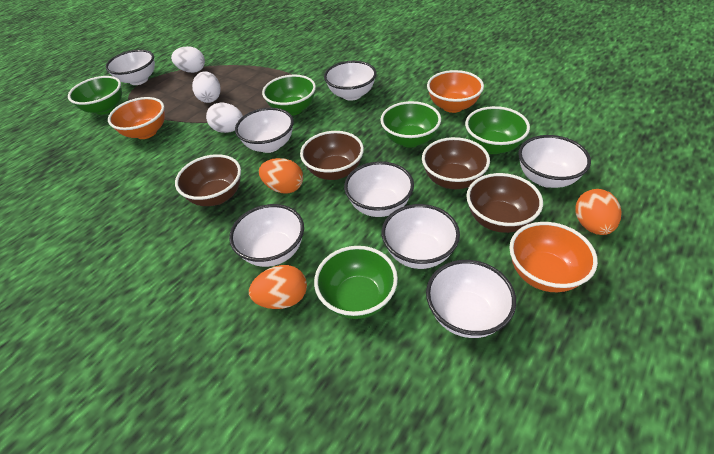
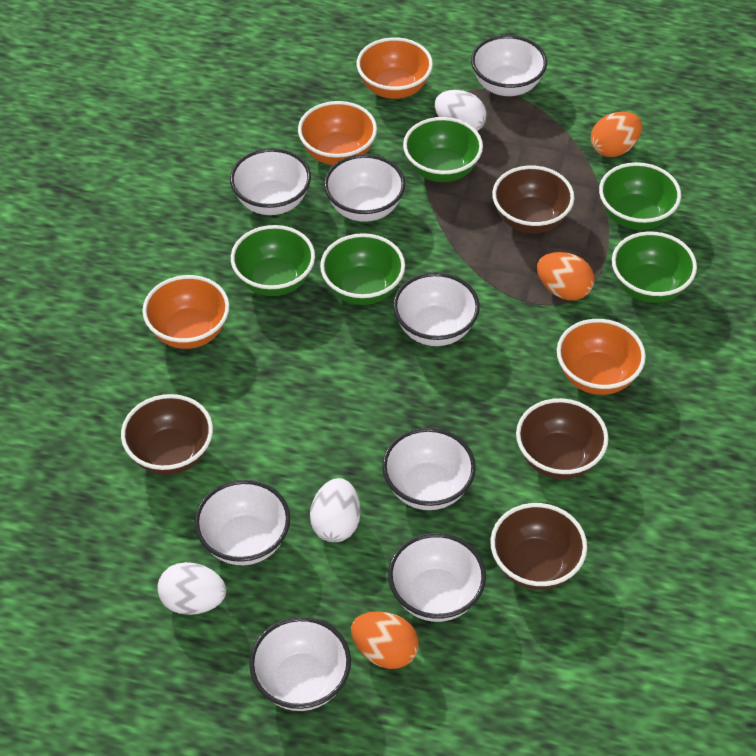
orange bowl: [108,97,165,139] [427,70,484,113] [509,222,598,292] = 3 -> [142,275,229,349] [298,101,377,165] [357,37,433,99] [557,319,646,395] = 4

